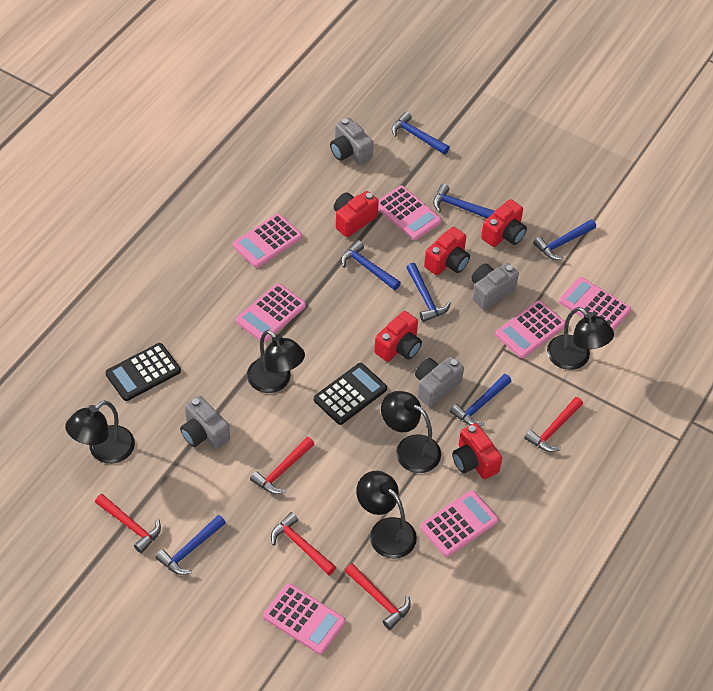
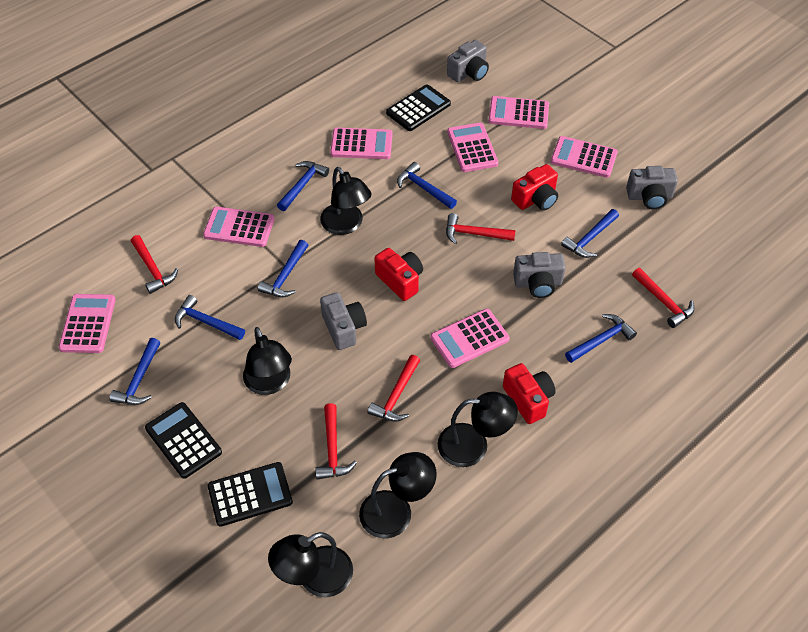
black calculator: [105,343,181,401] [314,363,387,425] = 2 -> [145,402,222,479] [208,462,293,527] [386,84,451,131] = 3
red camera: [334,191,379,237] [374,311,422,362] [424,227,470,275] [452,423,502,479] [481,199,527,247] = 5 -> [374,248,423,301] [503,363,556,424] [511,164,558,211] = 3

